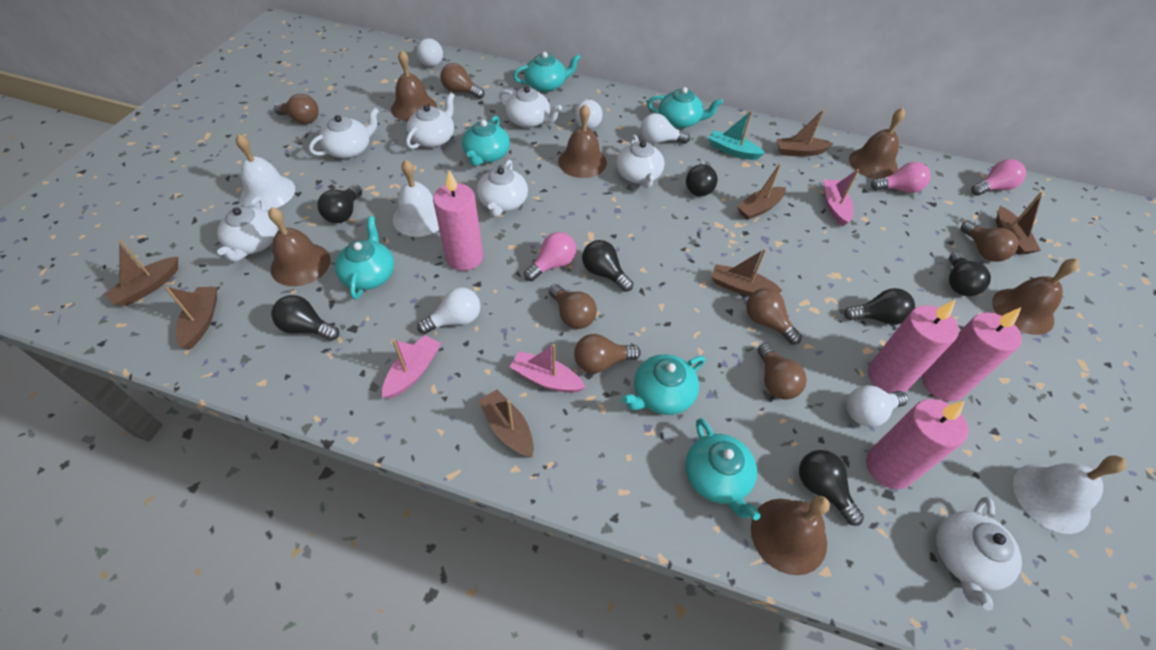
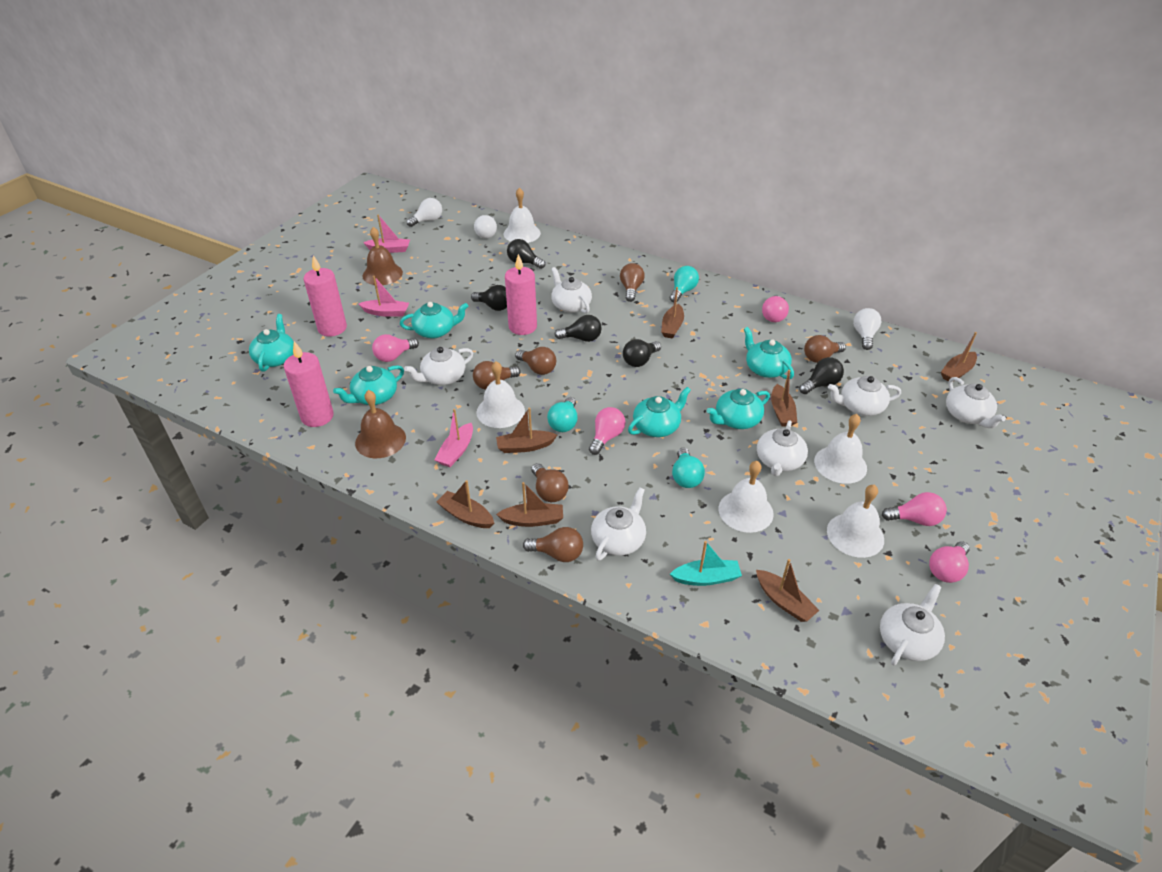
black light bulb: [271,295,339,341] [318,185,362,223] [582,240,633,292] [686,161,718,196] [799,450,864,526] [844,288,915,325] [949,252,991,296] = 7 -> [471,285,507,311] [507,239,545,269] [554,315,602,342] [623,339,661,367] [799,357,844,394] = 5
brown bell: [268,207,330,286] [391,50,437,121] [558,105,607,178] [751,496,830,575] [849,108,905,179] [992,259,1079,335] = 6 -> [355,390,406,458] [363,227,403,285] = 2
brown light bulb: [274,94,319,124] [440,63,485,99] [549,284,597,329] [574,334,641,373] [746,288,802,344] [758,343,807,400] [961,221,1019,262] = 7 -> [473,361,520,390] [515,347,556,375] [523,527,583,562] [531,463,569,502] [620,263,645,302] [804,335,846,363] = 6
pink candle: [433,171,483,271] [866,399,968,489] [868,300,959,393] [922,307,1022,401] = 4 -> [284,341,334,427] [304,255,347,337] [505,254,537,335] = 3
pink light bulb: [524,232,576,281] [871,162,931,193] [971,159,1026,196] = 3 -> [372,334,419,362] [589,407,625,455] [762,295,789,322] [882,492,947,526] [929,541,970,583] = 5
turquoise light bulb: none = 0 -> [547,397,577,432] [670,266,699,302] [672,448,705,488] = 3
white bell: [236,134,295,211] [393,160,439,237] [1013,455,1126,534] = 3 -> [476,361,525,428] [503,187,541,243] [719,461,774,533] [814,414,867,484] [827,485,884,558] = 5
white light bulb: [416,38,443,67] [417,287,480,334] [574,98,603,129] [641,113,690,144] [847,385,909,427] = 5 -> [407,198,442,227] [474,215,497,239] [853,308,881,350] = 3

